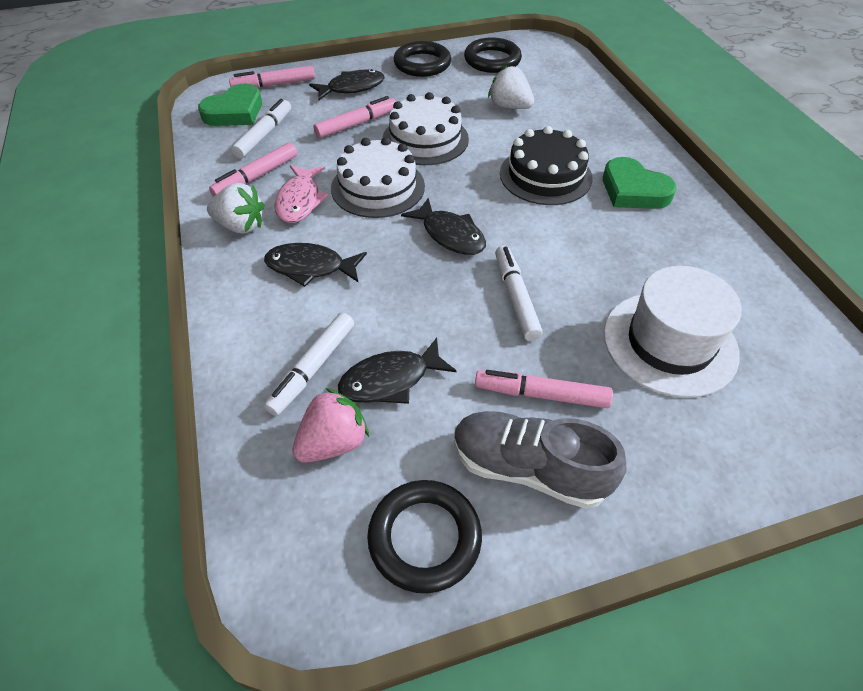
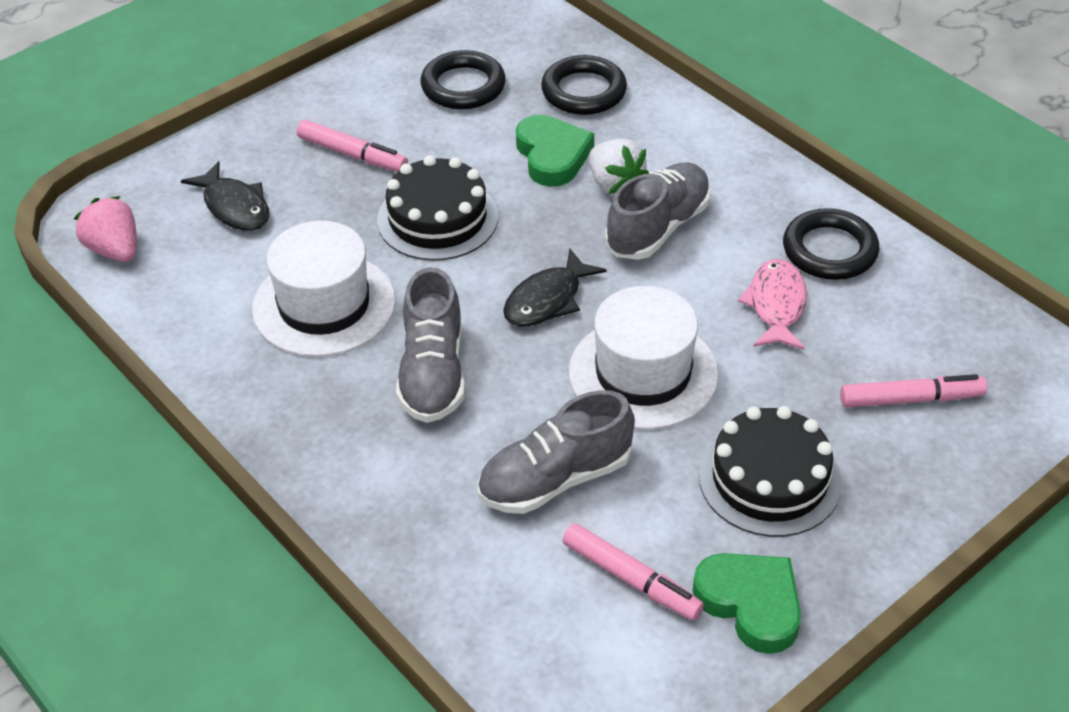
black cake: [500,126,592,205] = 1 -> [377,155,498,261] [699,406,842,537] = 2
black fish: [264,243,367,287] [309,69,385,100] [338,337,457,404] [401,198,486,255] = 4 -> [181,161,269,231] [503,249,606,326] = 2
grey shoe: [454,411,627,509] = 1 -> [396,267,465,423] [478,390,635,514] [605,162,711,260] = 3
pink marker: [209,143,297,197] [229,65,315,89] [313,96,396,138] [475,370,613,408] = 4 -> [297,120,408,172] [562,523,704,621] [840,374,987,407] = 3
white cake: [331,137,425,218] [382,92,469,165] = 2 -> none = 0
white hat: [604,266,742,398] = 1 -> [252,221,396,357] [569,286,719,430] = 2
white marker: [231,99,291,158] [264,313,354,416] [495,246,543,341] = 3 -> none = 0
white strawberry: [207,183,264,234] [488,65,534,109] = 2 -> [589,139,649,195] = 1

